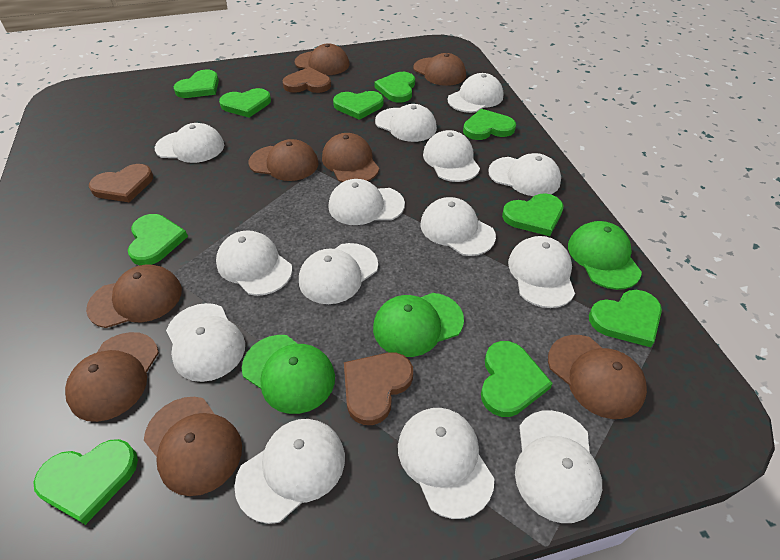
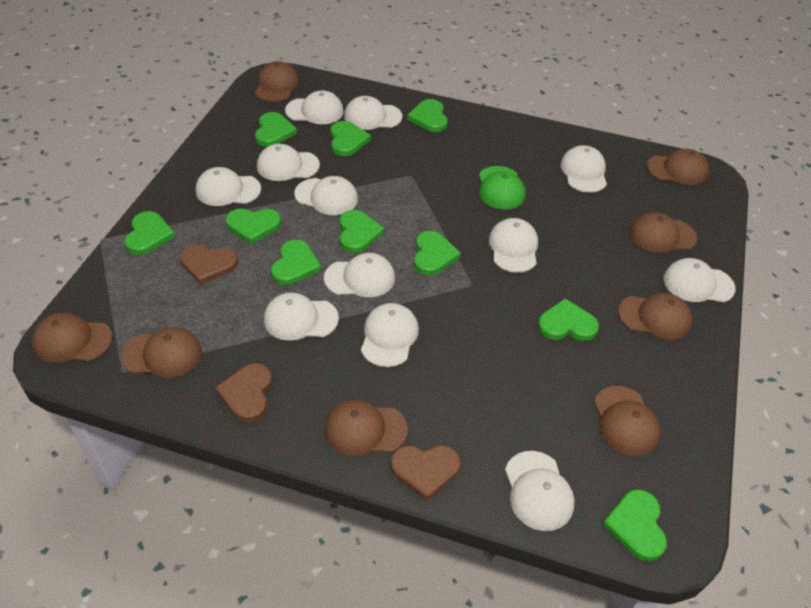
green cap: [242,335,335,414] [373,293,464,357] [568,221,642,290] = 3 -> [479,166,526,210] = 1
white cap: [155,123,224,163] [166,303,245,382] [216,230,292,296] [234,419,345,524] [299,243,378,304] [328,179,405,225] [375,104,437,142] [398,408,494,519] [420,197,496,256] [423,130,480,182] [447,73,503,113] [488,153,561,196] [508,236,575,308] [515,410,602,523] = 14 -> [196,167,261,206] [257,144,320,181] [264,292,339,341] [285,90,344,124] [294,176,358,215] [324,253,395,297] [344,96,402,130] [361,303,419,367] [489,218,538,273] [505,451,575,531] [560,145,607,193] [663,258,736,302] = 12

